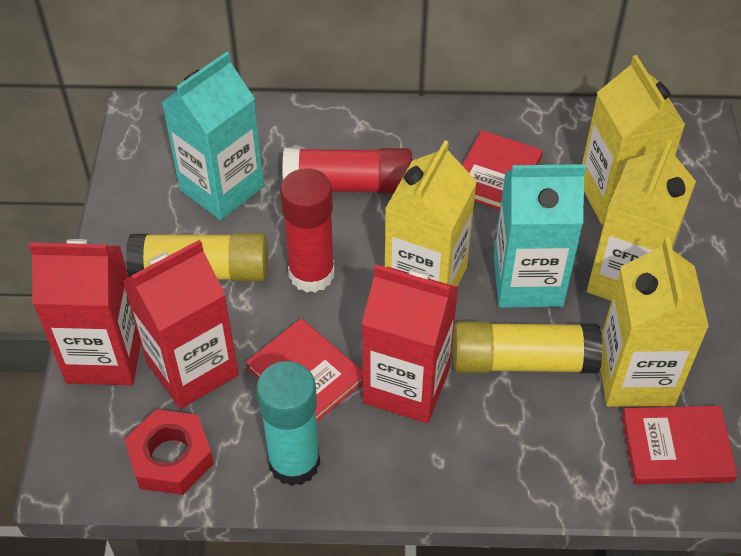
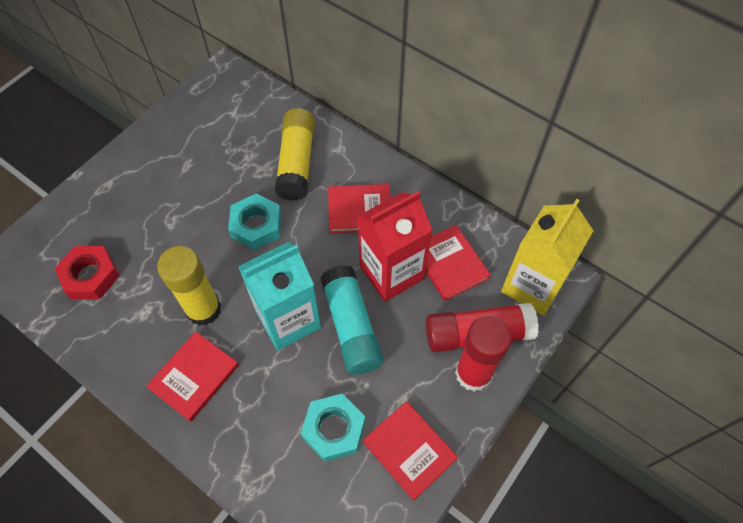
red book: [246,318,363,423] [462,130,543,210] [622,406,738,485] = 3 -> [146,331,239,422] [328,184,391,233] [363,401,458,501] [425,225,491,301] = 4
red carton: [29,239,141,385] [123,240,239,409] [362,265,458,423] = 3 -> [358,191,433,302] = 1
turquoise carton: [162,52,264,220] [493,164,586,308] = 2 -> [238,242,321,351] = 1
turquoise nut: none = 0 -> [228,194,281,250] [301,394,365,462] = 2
yellow carton: [385,140,477,287] [582,55,685,225] [587,140,696,301] [600,237,709,407] = 4 -> [501,199,594,315] = 1

